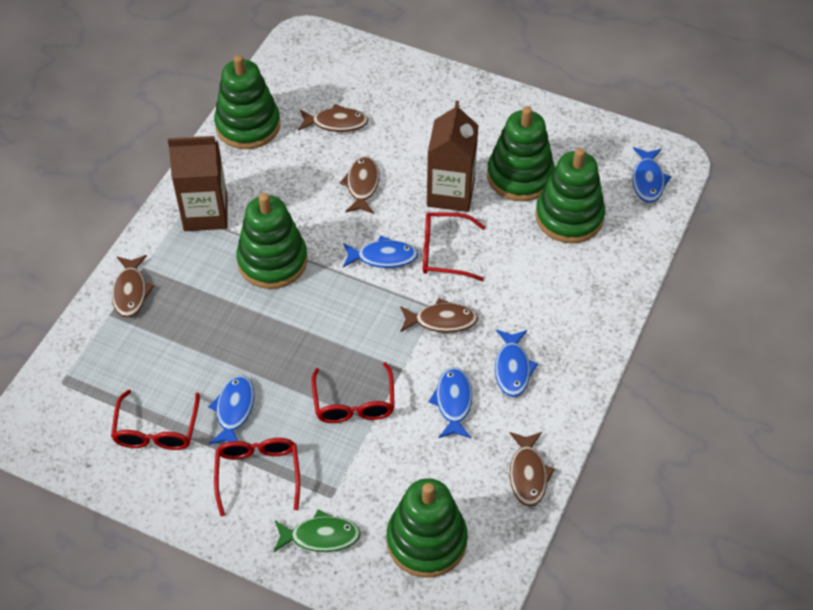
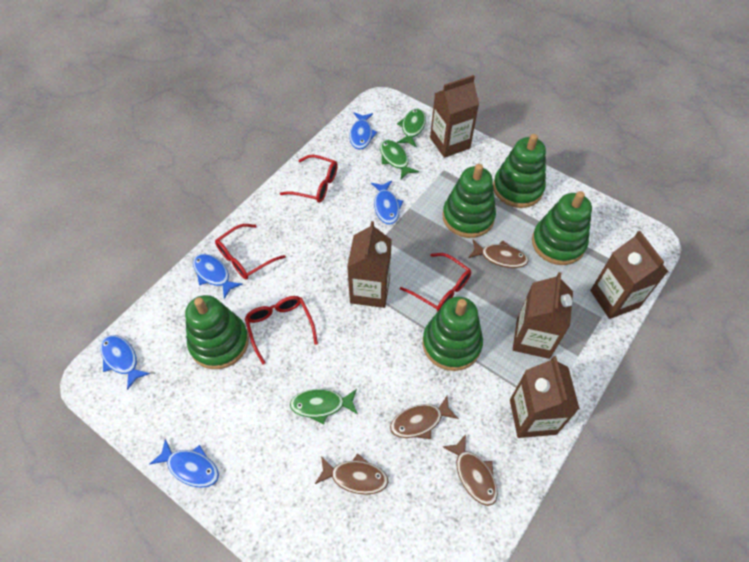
brown carton: [168,136,228,231] [427,101,479,212] = 2 -> [347,221,392,308] [430,75,479,158] [510,356,580,438] [513,272,573,359] [590,231,669,319] = 5
brown fish: [112,255,154,318] [298,104,369,132] [340,156,379,214] [400,298,478,333] [509,432,555,507] = 5 -> [315,453,388,495] [390,396,459,439] [442,434,498,506] [468,240,529,268] = 4
green fish: [274,510,361,552] = 1 -> [290,389,358,424] [380,140,419,179] [397,109,426,147] = 3

